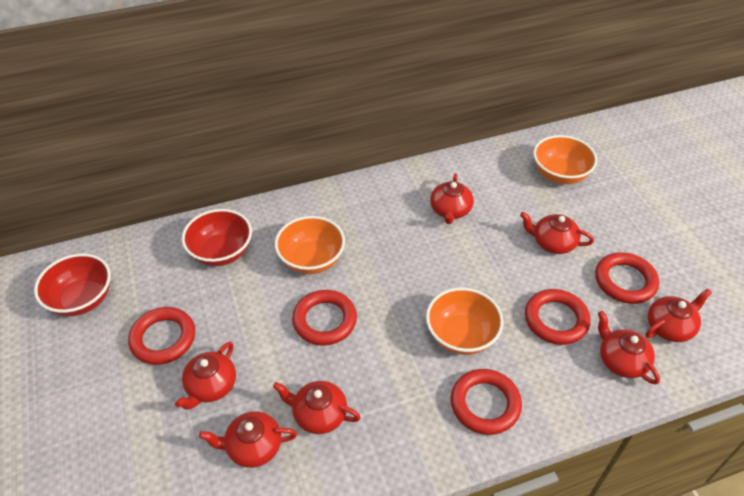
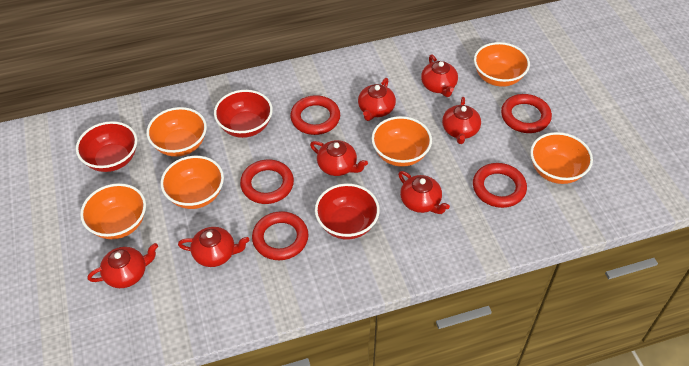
orange bowl: [275,216,345,274] [426,287,504,355] [533,135,597,184] = 3 -> [80,183,146,239] [146,107,207,157] [161,156,224,209] [371,116,432,167] [474,42,530,87] [530,132,593,184] = 6
red bowl: [34,254,111,316] [182,209,252,266] = 2 -> [76,121,137,172] [214,90,273,138] [315,183,380,239] = 3

